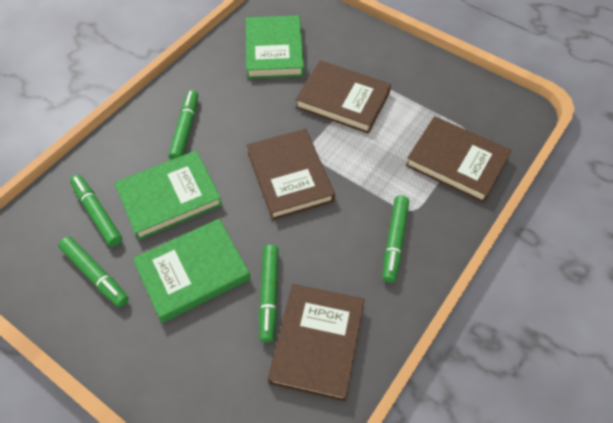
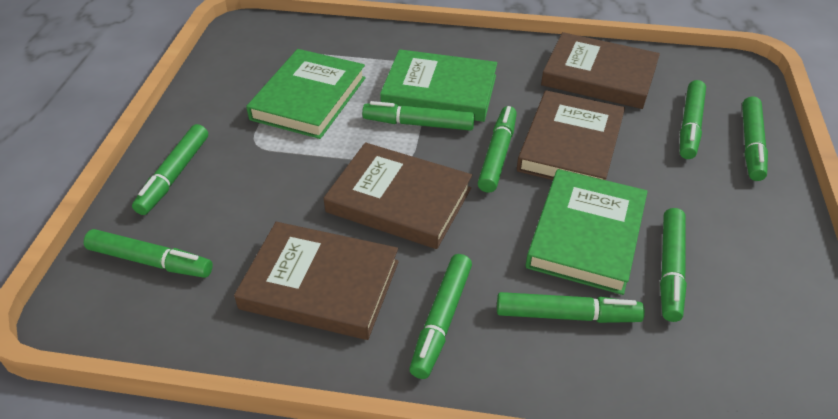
green marker: [58,237,129,307] [70,175,122,247] [168,90,198,160] [259,245,279,342] [382,195,409,283] = 5 -> [84,229,213,278] [132,124,208,215] [362,101,475,131] [409,254,472,379] [478,106,517,193] [497,292,645,323] [660,208,687,322] [680,80,706,159] [742,96,768,181] = 9

